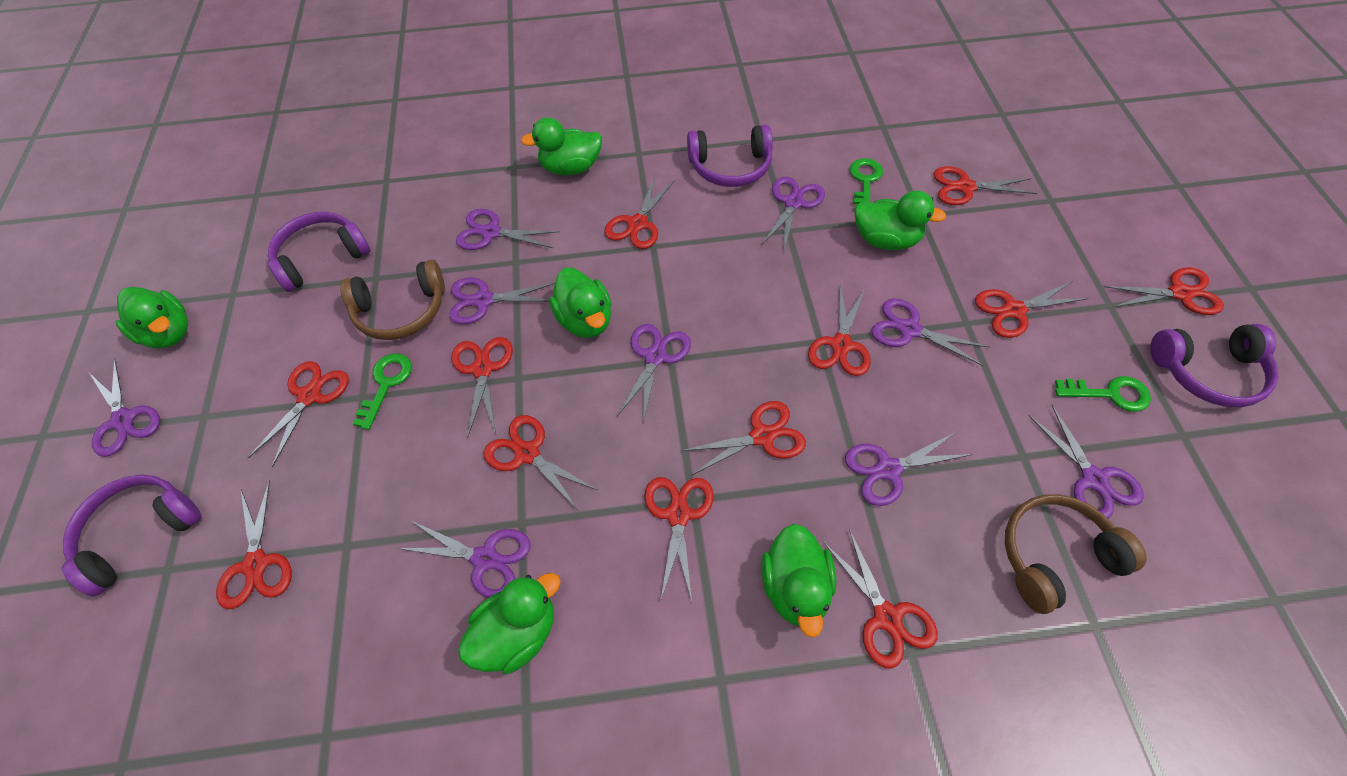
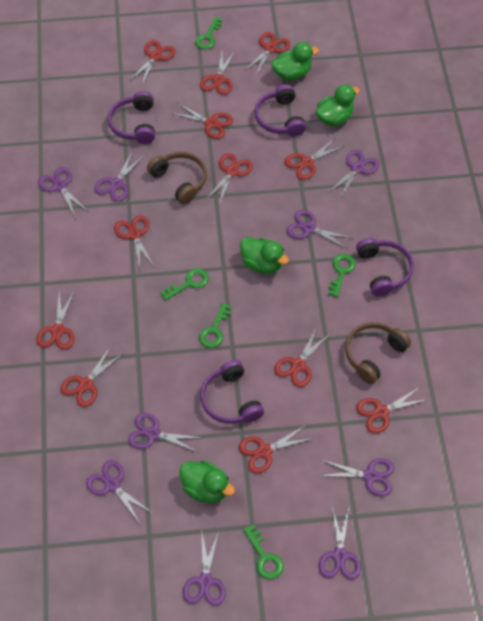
green duck: [115,287,188,348] [458,573,561,674] [521,117,602,175] [549,268,611,338] [761,524,836,638] [854,190,946,250] = 6 -> [179,460,235,503] [240,237,289,274] [271,42,319,80] [316,84,360,126] = 4
green key: [353,354,412,430] [850,158,883,207] [1055,376,1151,412] = 3 -> [161,268,209,301] [195,17,223,50] [199,302,231,348] [243,525,283,579] [328,254,356,297] = 5

